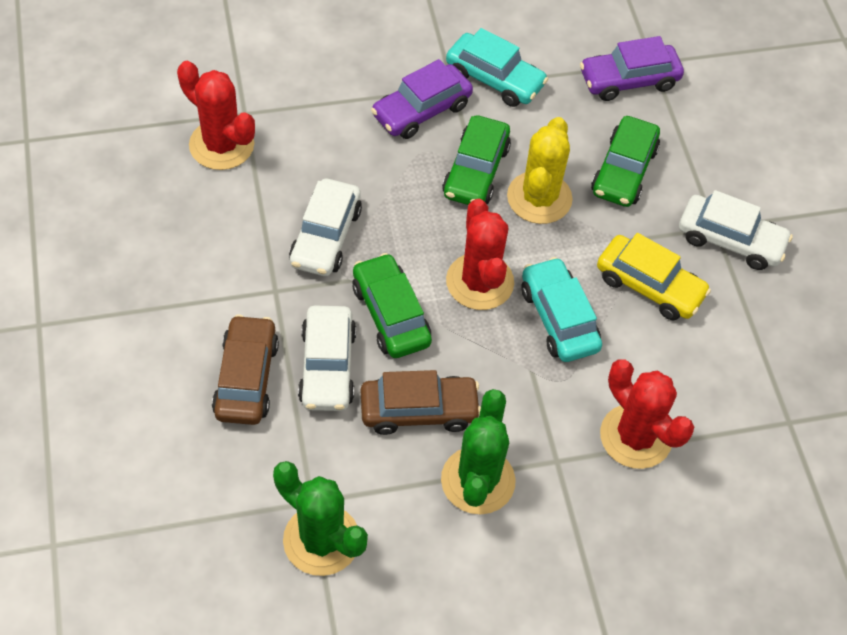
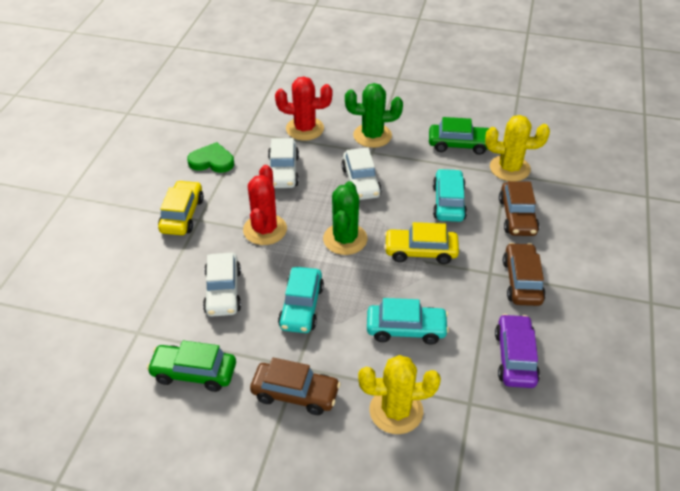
brown car: [212,314,279,425] [361,370,481,435] = 2 -> [250,358,341,415] [499,181,539,236] [503,243,546,306] = 3
green car: [352,253,432,358] [442,115,511,205] [591,116,660,207] = 3 -> [147,340,236,392] [429,117,489,155] = 2
green heart: none = 0 -> [187,142,234,173] = 1
purple car: [371,59,473,139] [580,36,684,101] = 2 -> [495,314,540,388] = 1
red cactus: [177,61,255,170] [446,199,514,310] [600,359,694,469] = 3 -> [243,165,287,245] [275,77,332,141] = 2
turquoise car: [446,28,548,107] [521,257,602,362] = 2 -> [278,267,324,333] [367,298,449,344] [433,169,467,222] = 3
yellow cactus: [507,117,573,224] = 1 -> [358,355,441,434] [485,115,550,181] = 2
yellow car: [597,233,711,320] = 1 -> [158,180,204,235] [384,222,459,264] = 2

